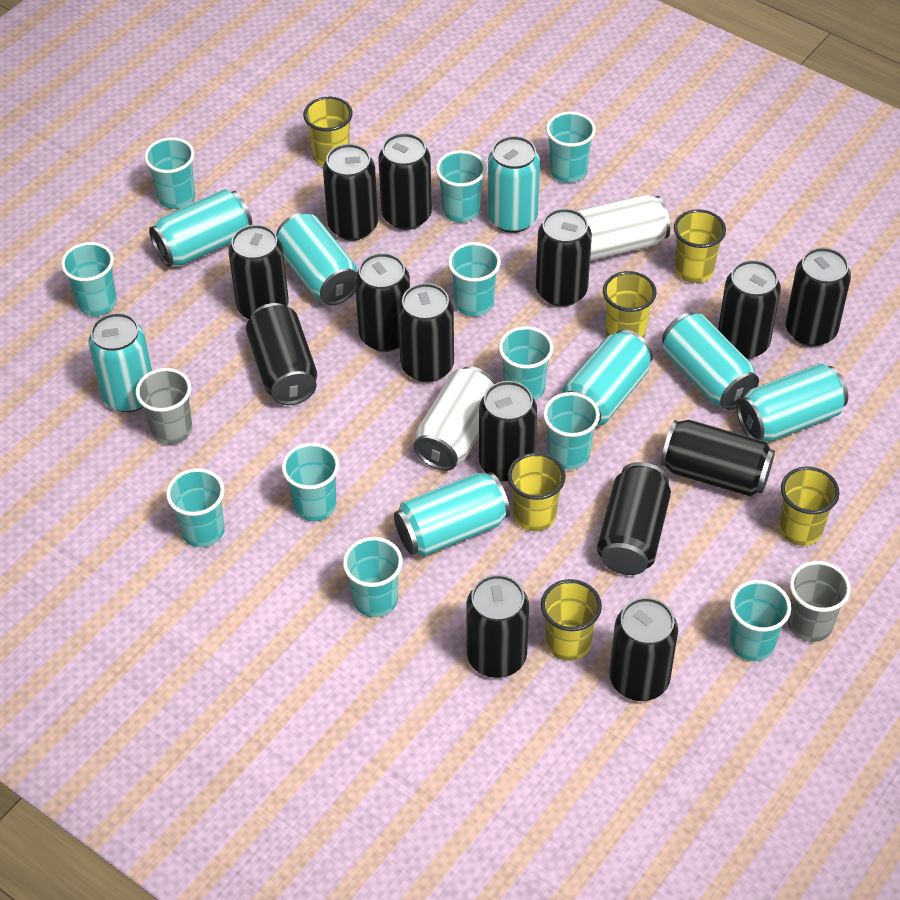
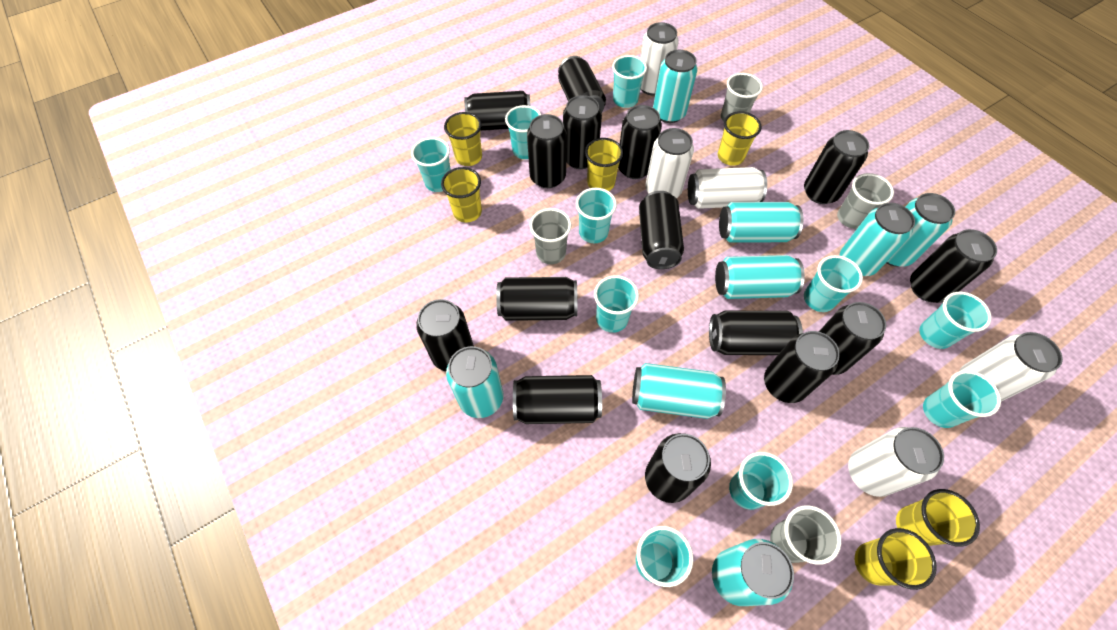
black can: [228,225,289,319] [246,303,317,405] [323,144,378,241] [355,253,410,352] [378,133,432,230] [398,283,454,382] [466,575,529,678] [479,381,537,482] [536,208,592,307] [597,462,671,575] [609,597,678,701] [661,420,775,497] [718,260,781,359] [785,248,851,347] = 14 -> [416,299,474,371] [464,91,531,131] [496,277,577,321] [513,375,602,424] [527,114,567,188] [558,56,606,112] [563,95,602,169] [618,105,662,179] [639,191,684,269] [645,433,711,503] [709,311,803,355] [764,331,840,403] [804,130,869,204] [819,302,886,375] [910,229,997,303] = 15
grey cup: [136,368,192,445] [788,561,851,642] = 2 -> [530,208,572,264] [721,73,763,121] [770,505,841,565] [837,173,894,229] = 4
turquoise cup: [61,242,117,316] [144,137,195,209] [166,468,225,547] [282,443,339,521] [343,537,403,617] [436,150,486,222] [448,242,501,317] [499,326,553,400] [543,392,600,470] [546,112,596,183] [730,580,791,661] = 11 -> [411,137,451,192] [505,105,541,159] [576,188,617,243] [594,275,639,333] [612,55,647,108] [636,526,693,587] [729,452,793,510] [804,255,863,312] [920,292,992,349] [923,370,1001,428] = 10
white can: [414,366,496,471] [577,194,670,261] = 2 -> [640,22,679,96] [645,128,694,198] [688,167,767,209] [848,427,944,497] [960,332,1063,401] = 5

